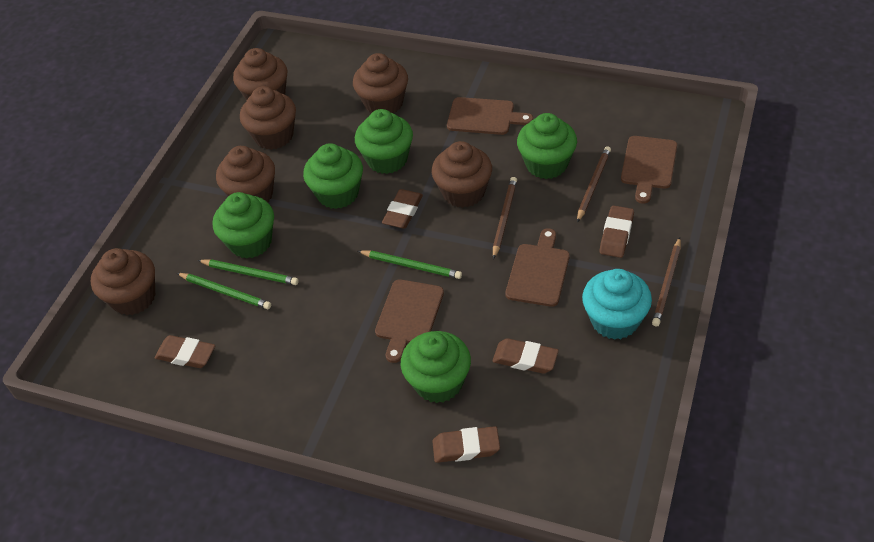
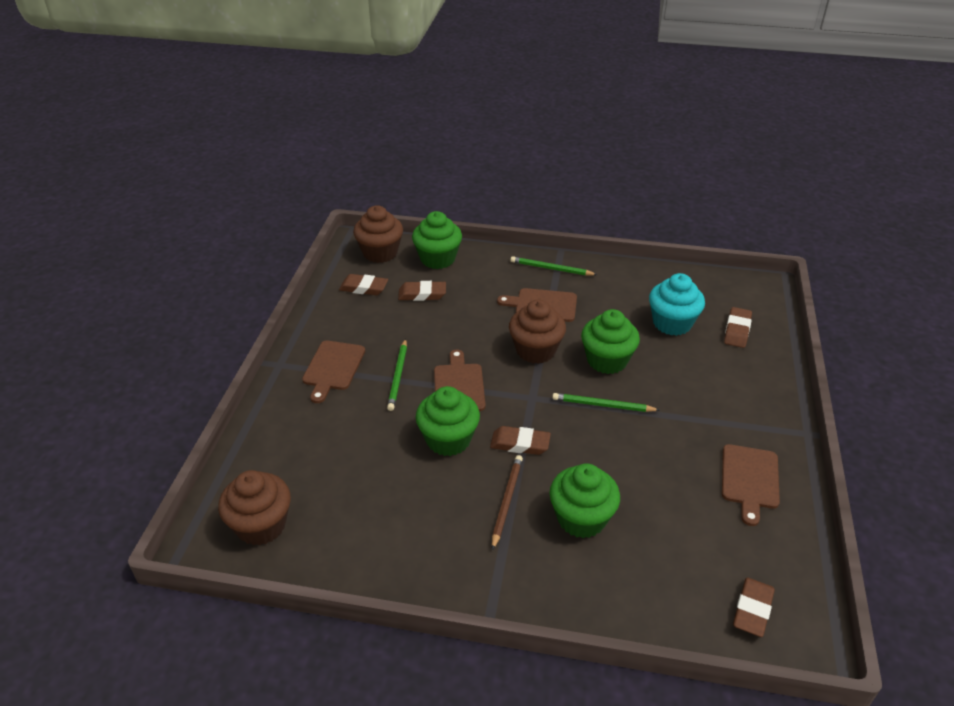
brown cupcake: [91,248,155,315] [216,146,275,202] [233,48,287,100] [240,86,296,150] [353,53,408,113] [432,141,492,208] = 6 -> [218,470,291,546] [353,205,403,263] [509,300,566,364] = 3
brown pencil: [493,177,517,259] [577,146,611,222] [652,237,681,327] = 3 -> [492,455,523,550] = 1
green cupcake: [213,192,274,259] [303,143,363,209] [355,109,413,174] [401,331,471,403] [517,113,577,179] = 5 -> [412,211,462,269] [416,386,480,456] [549,463,620,538] [581,309,640,374] = 4

